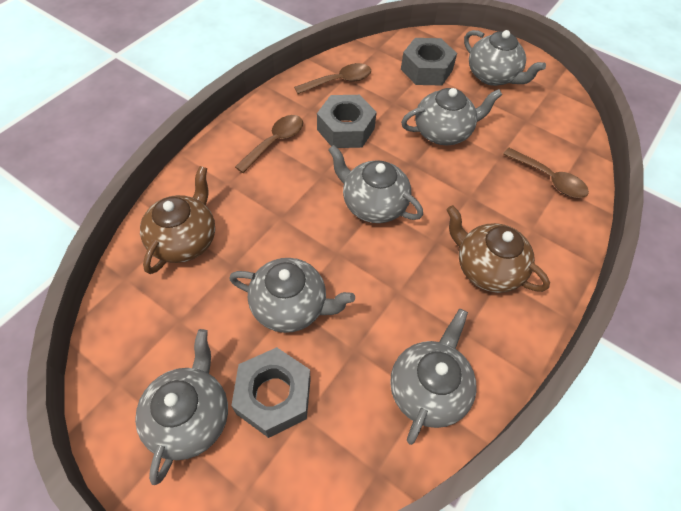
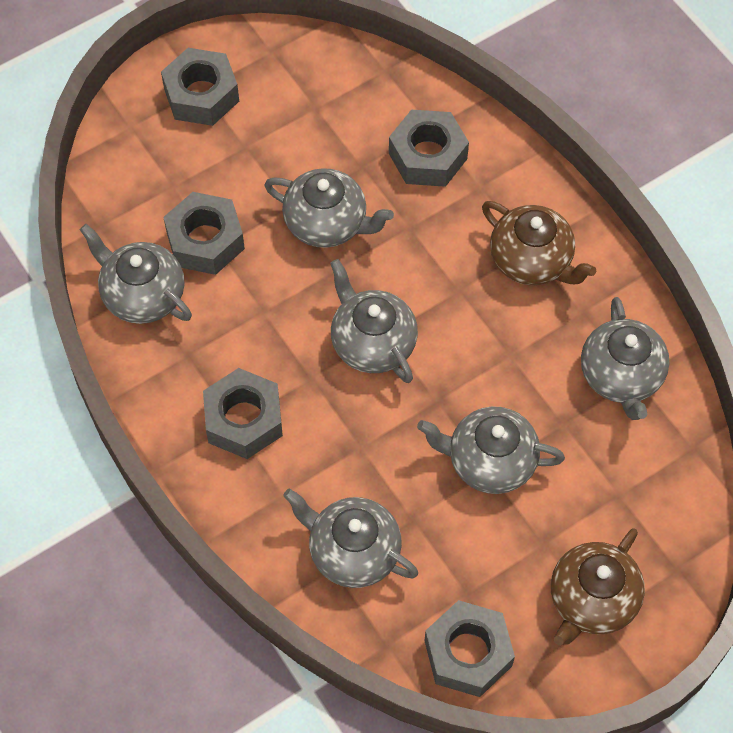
brown spoon: [235,115,303,173] [294,63,371,94] [503,148,589,198] = 3 -> none = 0
grey nut: [231,347,311,438] [317,95,377,148] [401,38,457,86] = 3 -> [161,48,239,126] [163,192,245,275] [203,368,283,459] [389,110,469,187] [424,600,515,697] = 5

